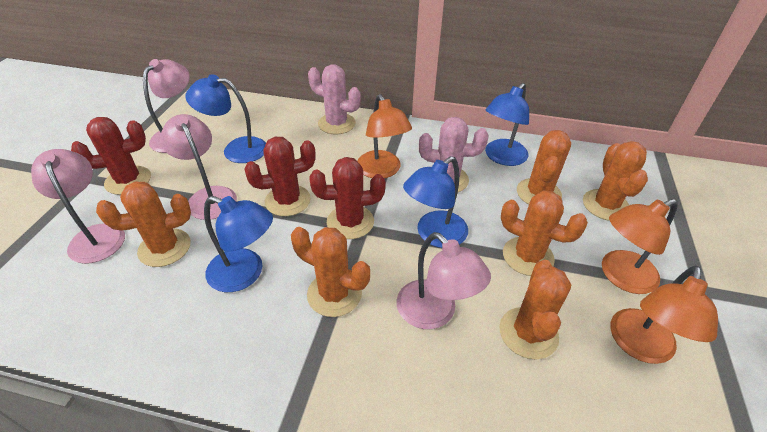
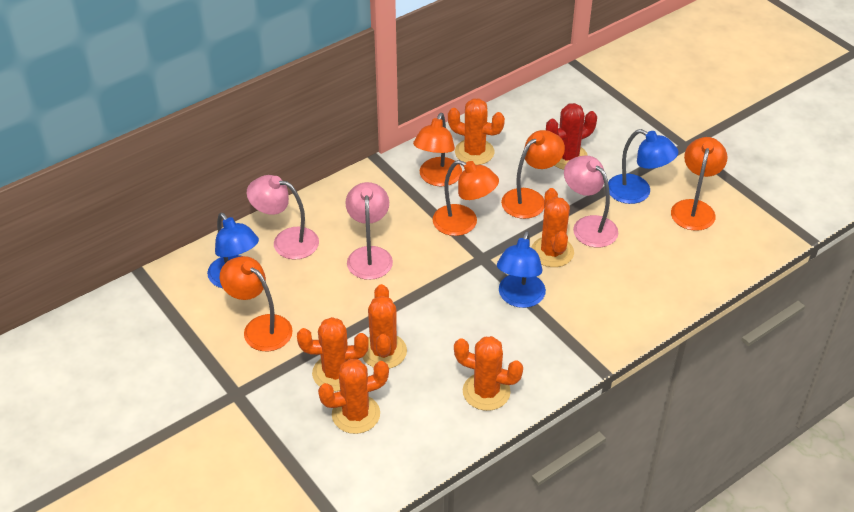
blue lamp: [185,74,266,163] [204,196,273,292] [403,156,468,248] [485,83,529,166] = 4 -> [207,213,259,288] [497,231,546,308] [608,129,679,204] = 3
orange lamp: [358,94,412,178] [602,199,678,294] [610,266,718,364] = 3 -> [220,256,293,351] [413,113,462,186] [433,160,499,236] [501,130,565,219] [671,137,728,231] = 5
pink cactus: [308,64,361,135] [419,117,489,192] = 2 -> none = 0
pink lamp: [31,149,125,264] [143,59,190,153] [160,114,237,220] [397,232,491,329] = 4 -> [247,175,319,260] [345,182,393,280] [564,155,618,247] = 3
red cactus: [71,117,151,195] [244,137,316,216] [309,157,386,239] = 3 -> [546,103,597,170] = 1

